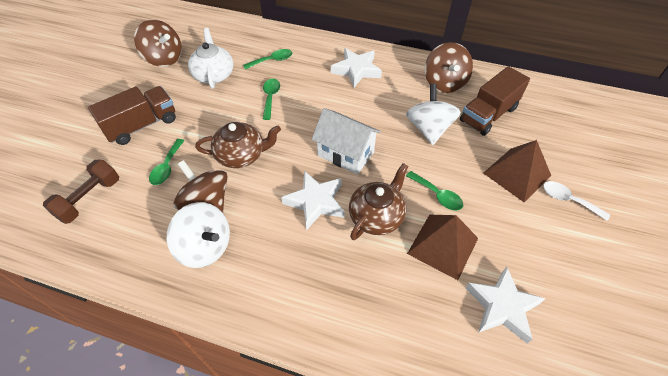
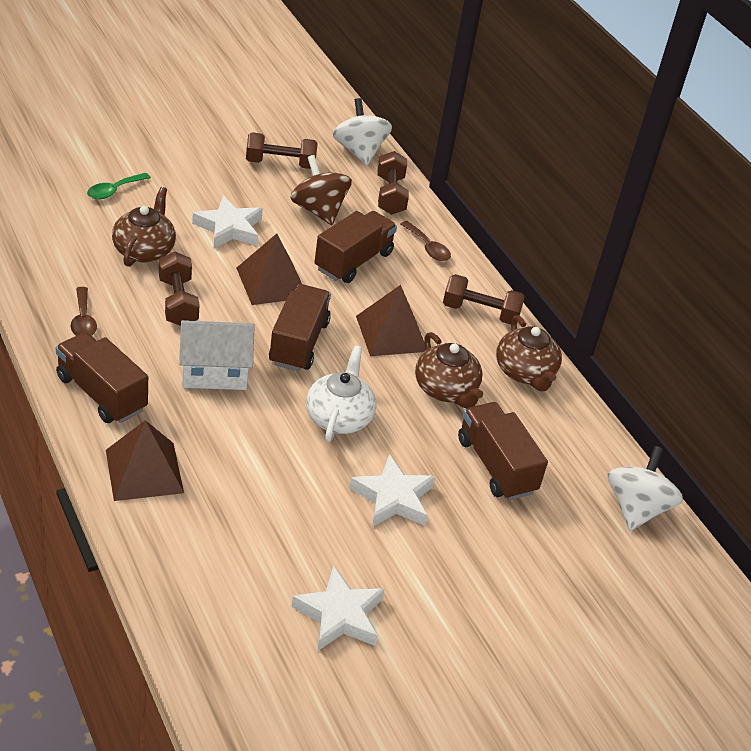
brown dumbbell: [43,160,119,224] = 1 -> [159,252,199,326] [246,132,318,169] [377,151,409,215] [443,274,525,325] = 4
brown pyramid: [407,215,478,280] [483,140,551,202] = 2 -> [106,420,184,501] [236,234,302,305] [356,285,426,356] = 3
brown spinning top: [134,20,182,67] [173,160,228,213] [425,42,473,93] = 3 -> [290,155,352,225] = 1
brown spoon: none = 0 -> [71,287,97,336] [401,221,451,261] = 2
brown teapot: [195,122,281,168] [349,163,408,240] = 2 -> [112,187,176,267] [415,332,483,409] [496,315,562,391] = 3
brown truck: [88,86,176,145] [460,66,530,136] = 2 -> [56,332,148,423] [269,284,331,371] [314,211,397,283] [458,402,548,500] = 4
green spoon: [149,139,184,185] [243,49,292,70] [263,79,280,120] [406,171,463,211] = 4 -> [87,173,151,199] = 1
white spoon: [543,181,610,221] = 1 -> none = 0

